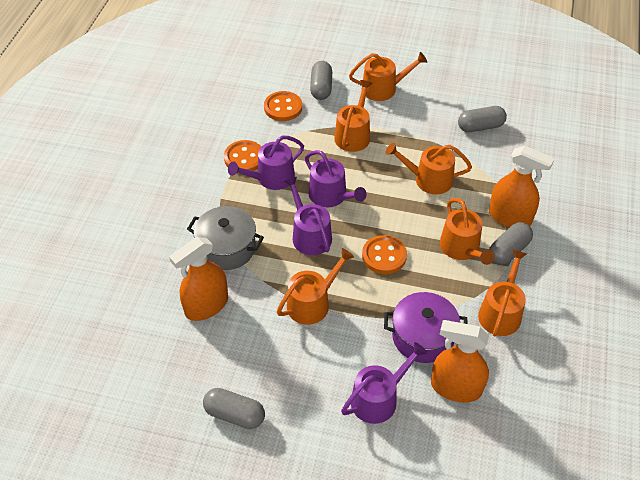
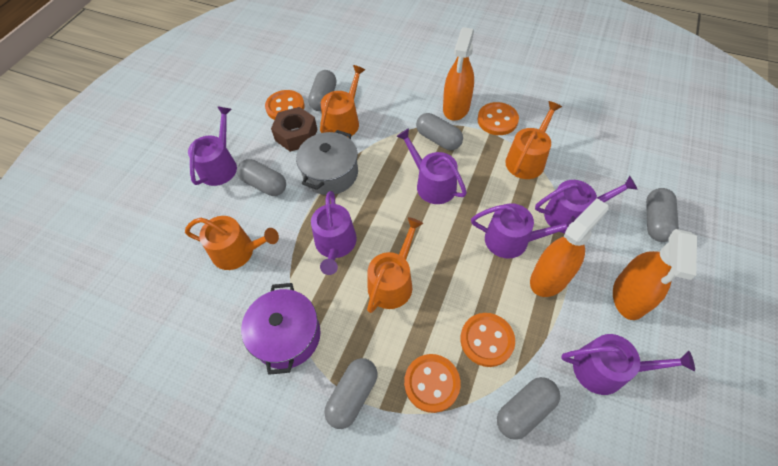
brown nut: none = 0 -> [271,107,318,152] = 1
grey capsule: [203,388,265,429] [310,61,332,100] [458,106,507,132] [489,222,533,265] = 4 -> [237,159,286,196] [308,70,336,111] [324,358,378,429] [416,113,463,150] [497,377,560,440] [646,188,679,242] = 6
orange button: [224,140,262,173] [264,91,302,121] [362,235,407,274] = 3 -> [265,90,305,120] [404,354,461,413] [460,313,515,367] [477,102,519,135] = 4
orange watering can: [277,248,354,325] [334,80,373,152] [349,52,427,101] [386,143,472,194] [440,198,495,265] [478,249,527,336] = 6 -> [185,216,279,270] [320,65,366,137] [367,217,423,313] [505,101,562,179] = 4
purple watering can: [228,136,304,190] [284,177,332,255] [305,150,367,207] [341,342,427,424] = 4 -> [188,106,237,186] [311,191,357,275] [396,128,467,204] [471,203,576,259] [535,175,638,233] [561,334,695,395] = 6

